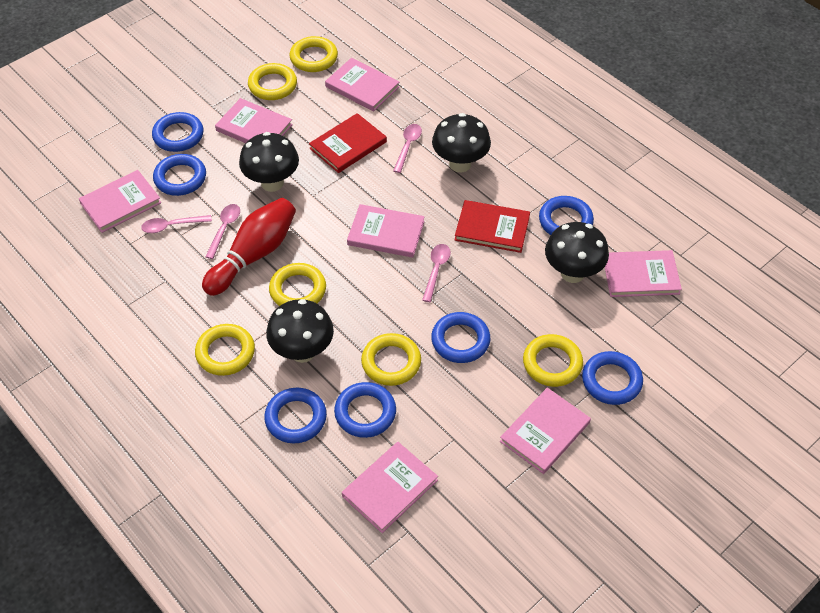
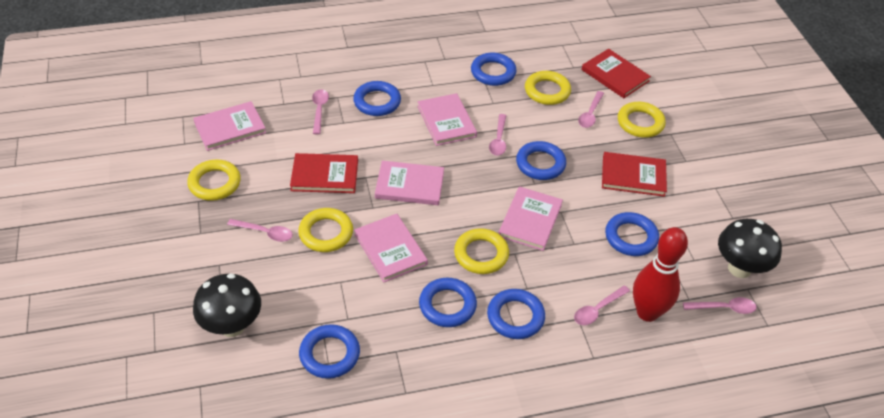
black mushroom: [239,132,299,192] [266,299,334,363] [432,113,491,172] [545,222,609,283] = 4 -> [193,274,261,337] [718,219,782,278] = 2
pink book: [79,170,161,233] [215,98,293,143] [325,58,400,112] [342,442,438,533] [347,204,425,258] [500,387,591,474] [605,250,682,297] = 7 -> [193,101,266,151] [354,214,428,282] [375,161,444,205] [417,93,477,146] [498,186,563,251] = 5
pink spoon: [141,215,212,233] [205,204,240,259] [393,124,422,173] [422,244,451,302] = 4 -> [227,219,293,242] [312,89,329,134] [489,114,507,156] [574,285,630,325] [578,91,604,128] [683,297,756,314] = 6
red book: [309,113,387,173] [455,200,530,253] = 2 -> [290,153,358,193] [581,49,651,98] [602,152,667,197] = 3
yellow ring: [195,324,255,376] [248,63,297,100] [269,263,326,306] [290,36,338,72] [361,333,421,386] [523,334,583,387] = 6 -> [187,159,241,201] [298,208,353,252] [454,228,509,274] [525,71,571,105] [618,102,666,138] = 5

